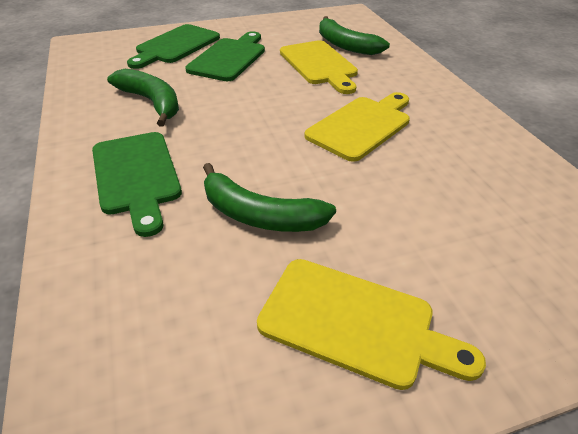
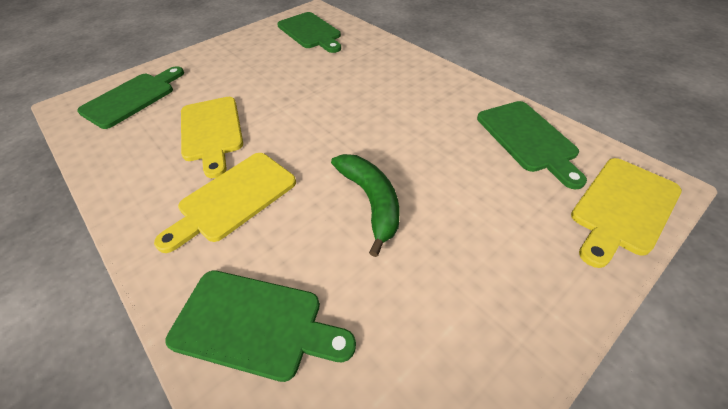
green banana: [107,69,179,126] [203,163,336,232] [319,16,390,55] = 3 -> [331,154,400,257] = 1
green cutting board: [92,132,182,237] [127,24,220,69] [185,31,265,81] = 3 -> [77,66,184,129] [166,270,356,382] [277,12,341,53] [477,101,587,189] = 4

